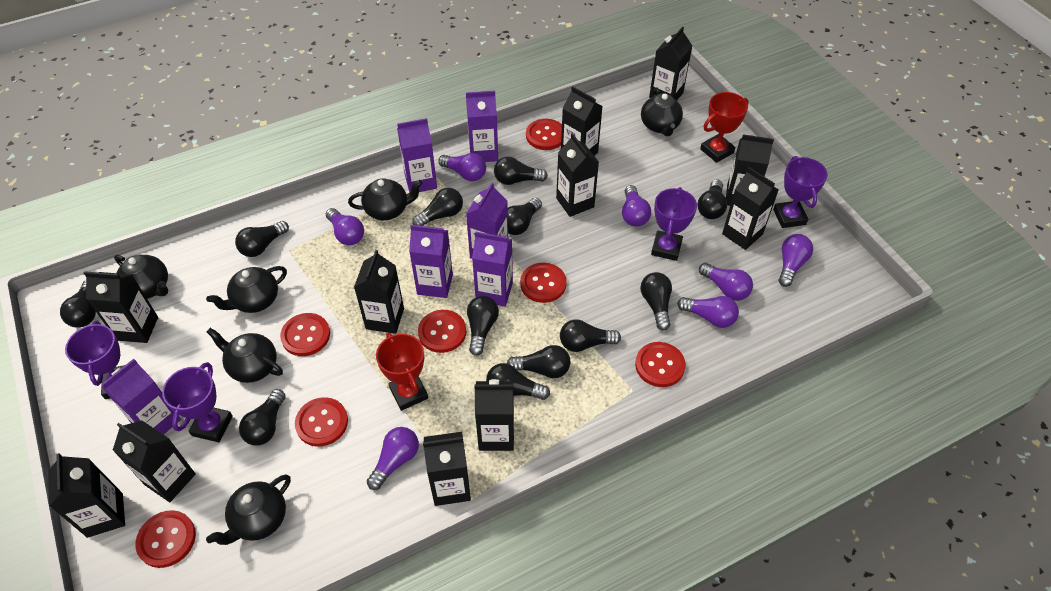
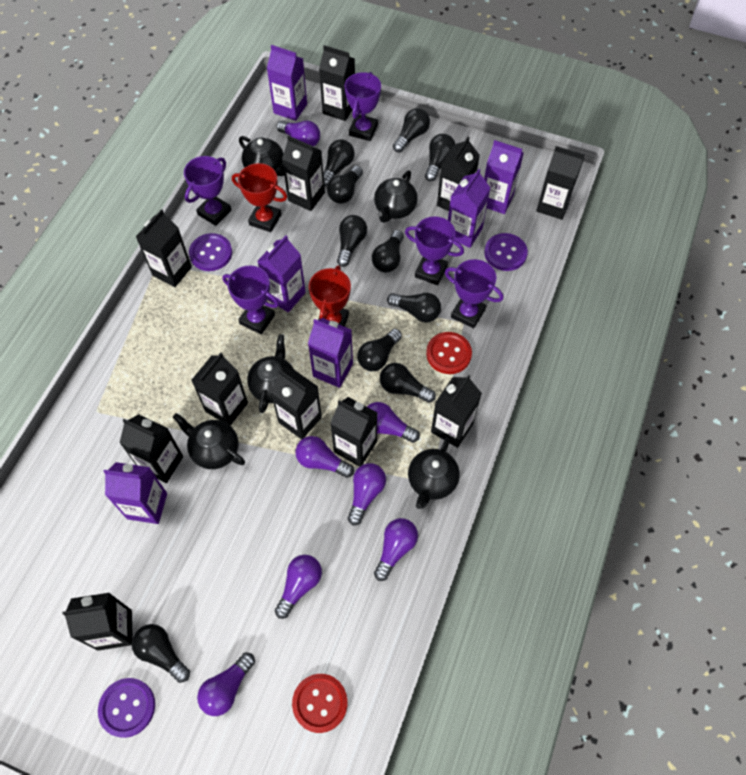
black light bulb: [60,280,96,328] [235,221,289,257] [239,389,286,446] [412,188,463,226] [467,296,499,356] [486,363,550,400] [494,157,548,185] [507,345,570,378] [508,198,542,235] [560,319,621,352] [640,272,672,330] [697,179,727,219] = 12 -> [132,624,190,683] [323,140,355,186] [327,166,363,204] [337,215,367,267] [357,329,402,371] [372,230,404,273] [380,363,436,403] [387,293,441,322] [393,108,430,152] [425,134,455,181] = 10
black teapot: [114,254,168,299] [206,266,287,313] [206,474,291,545] [207,328,283,383] [348,178,423,220] [641,87,683,136] = 6 -> [173,413,245,469] [239,136,284,176] [247,334,294,413] [374,170,418,223] [408,438,460,509] = 5
purple button: none = 0 -> [98,678,155,738] [189,233,232,271] [484,233,528,271] = 3
purple trophy: [65,321,125,399] [162,362,233,442] [651,187,697,261] [773,156,828,228] = 4 -> [184,156,231,226] [222,266,279,334] [345,72,381,141] [405,216,464,285] [445,259,503,328] = 5
red button: [135,510,196,568] [280,313,330,356] [295,397,348,447] [418,310,466,353] [520,263,567,303] [526,119,562,150] [635,342,686,387] = 7 -> [292,674,348,733] [426,332,472,374] = 2

